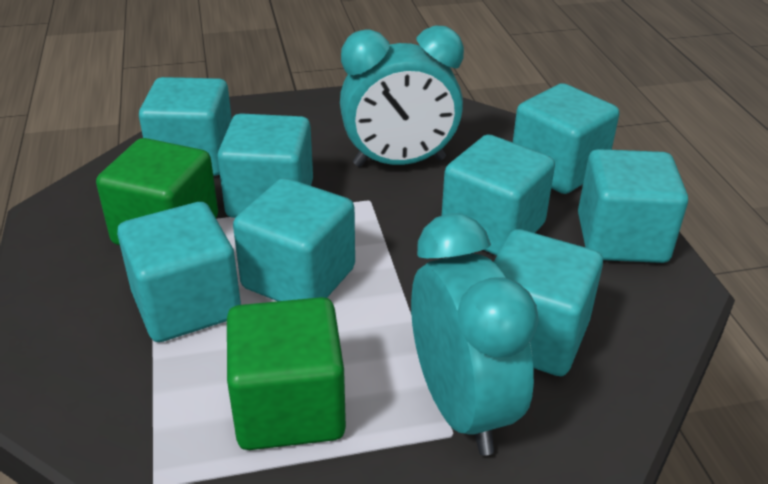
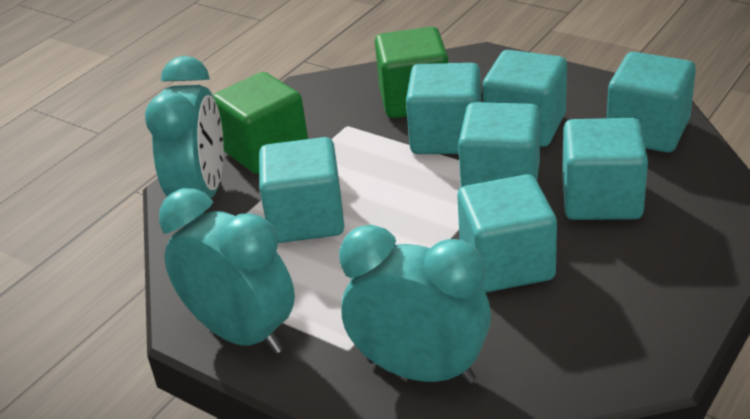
turquoise clock: [340,25,464,167] [411,214,539,456] = 2 -> [145,56,224,198] [159,188,295,354] [339,225,491,384] = 3
turquoise cube: [117,202,241,342] [139,77,232,176] [217,113,313,218] [233,178,355,301] [442,135,555,256] [494,229,603,376] [513,83,619,194] [578,149,688,263] = 8 -> [259,137,344,243] [406,63,481,154] [457,174,557,292] [458,102,540,187] [482,50,567,147] [562,118,648,220] [607,52,696,153] = 7

